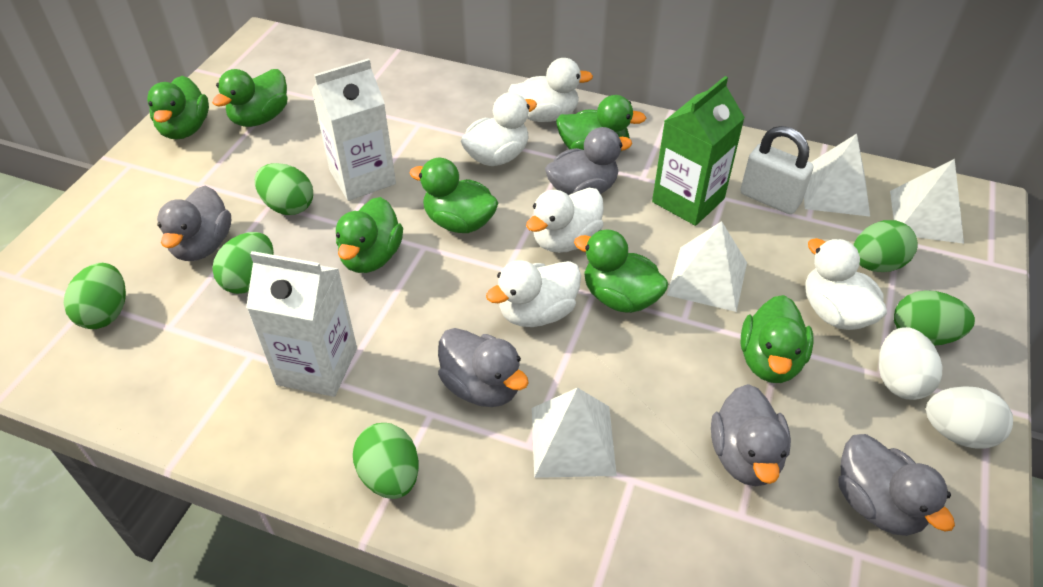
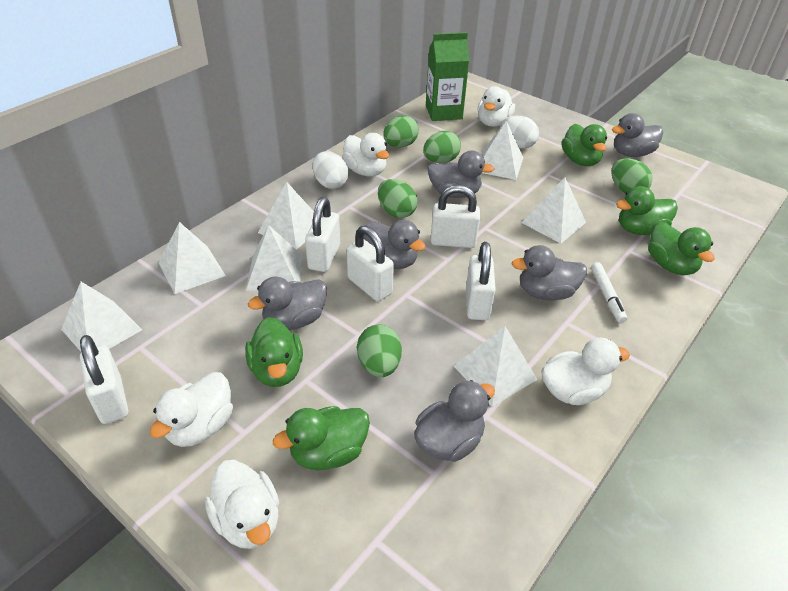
green duck: [147,76,209,140] [212,69,287,127] [336,197,403,273] [409,158,498,233] [556,95,646,150] [574,230,668,313] [741,295,814,383] = 7 -> [245,317,303,387] [273,406,370,470] [562,124,607,166] [616,186,678,235] [648,222,715,275] = 5
green egg: [64,263,126,329] [212,232,274,294] [255,163,313,215] [353,423,419,499] [853,220,918,272] [894,290,975,346] = 6 -> [357,324,402,377] [378,179,418,218] [383,115,419,148] [423,131,461,163] [611,158,652,193] = 5
grey duck: [157,186,231,261] [438,328,529,407] [545,127,632,195] [711,384,791,486] [839,434,955,536] = 5 -> [248,277,327,330] [364,220,426,269] [414,380,495,462] [428,151,494,198] [512,245,587,300] [612,113,663,157] = 6
white carton: [246,251,357,397] [312,58,396,201] = 2 -> none = 0
white marker: none = 0 -> [591,262,627,323] = 1
white padlock: [740,126,813,214] = 1 -> [80,335,128,424] [305,197,340,272] [347,226,394,301] [431,185,480,248] [466,242,496,320] = 5
white pyramid: [532,388,617,478] [667,221,747,312] [804,134,870,217] [890,159,964,244] = 4 -> [61,282,142,351] [159,222,226,294] [246,225,303,291] [258,182,314,250] [454,326,537,406] [481,121,523,180] [521,177,586,244] = 7

